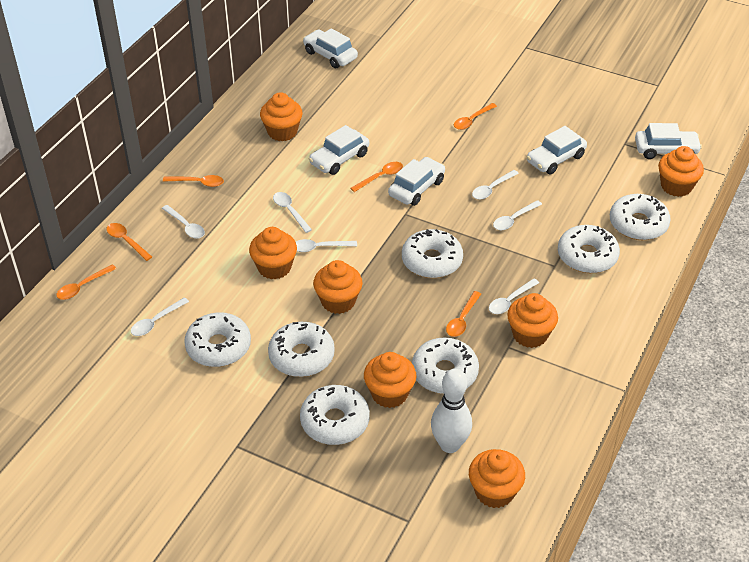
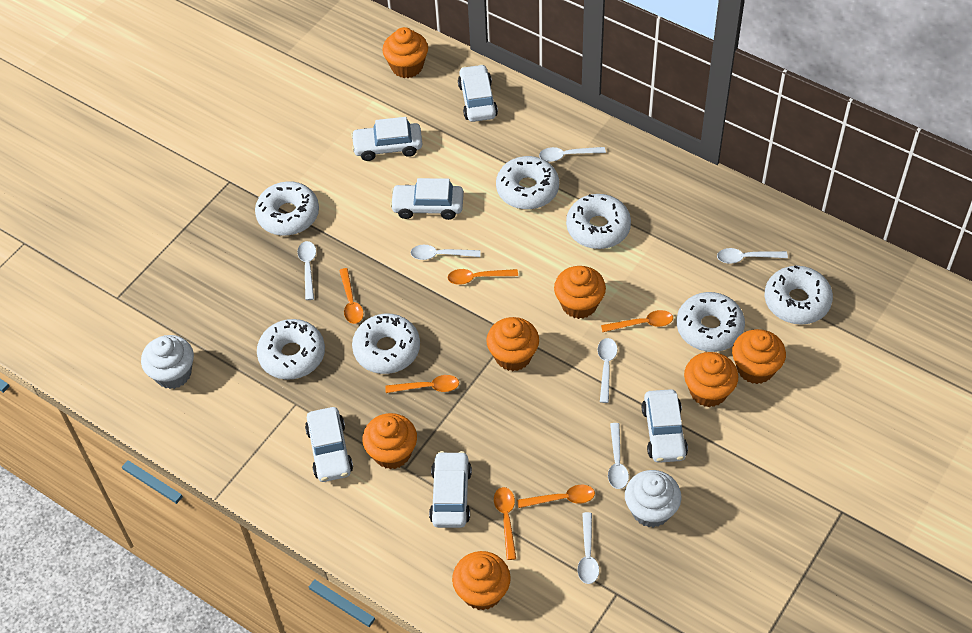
white bowling pin: [431,369,472,453] = 1 -> none = 0
white car: [303,28,358,68] [309,125,369,175] [388,157,445,206] [527,126,587,174] [635,123,702,159] = 5 -> [305,407,353,482] [351,117,422,161] [390,178,464,220] [429,451,472,528] [458,64,498,122] [642,389,688,463] = 6
white cupcake: none = 0 -> [141,335,194,389] [625,470,682,528] = 2

